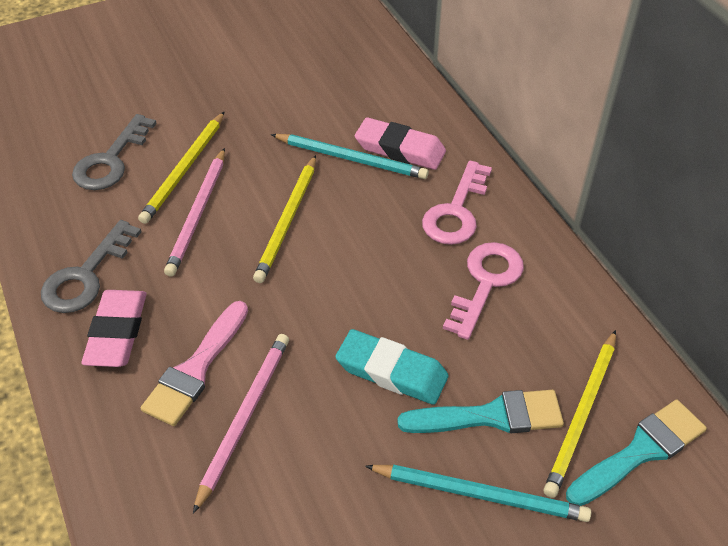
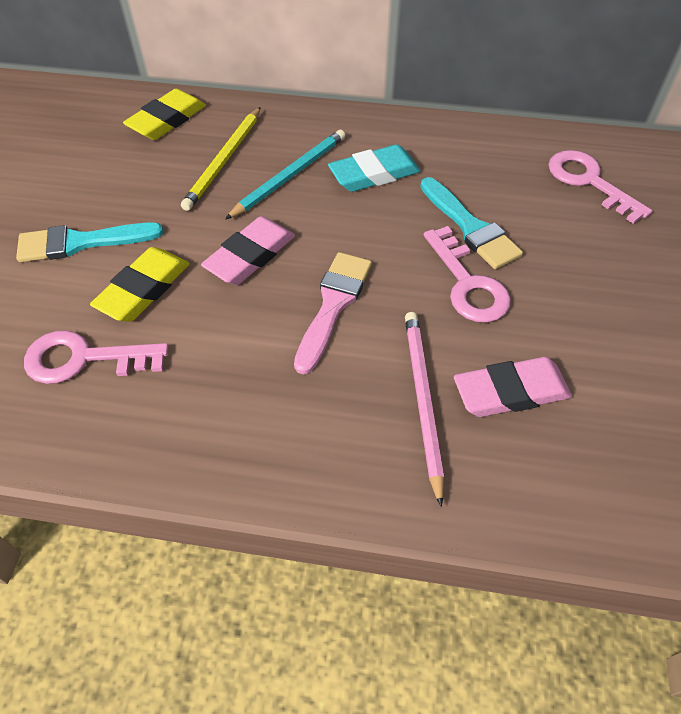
grey key: [41,220,142,313] [72,114,157,190] = 2 -> none = 0
pink key: [422,161,492,245] [443,242,524,340] = 2 -> [24,330,168,384] [424,226,511,323] [548,150,652,224] = 3
pink pencil: [164,148,225,277] [193,334,289,514] = 2 -> [405,312,444,507] = 1
turquoise pencil: [271,134,429,179] [365,465,591,522] = 2 -> [225,130,346,220] = 1
yellow eraser: none = 0 -> [90,247,190,322] [123,89,206,140] = 2
yellow pencil: [138,112,224,224] [253,155,316,283] [543,330,616,498] = 3 -> [181,107,261,211] = 1

